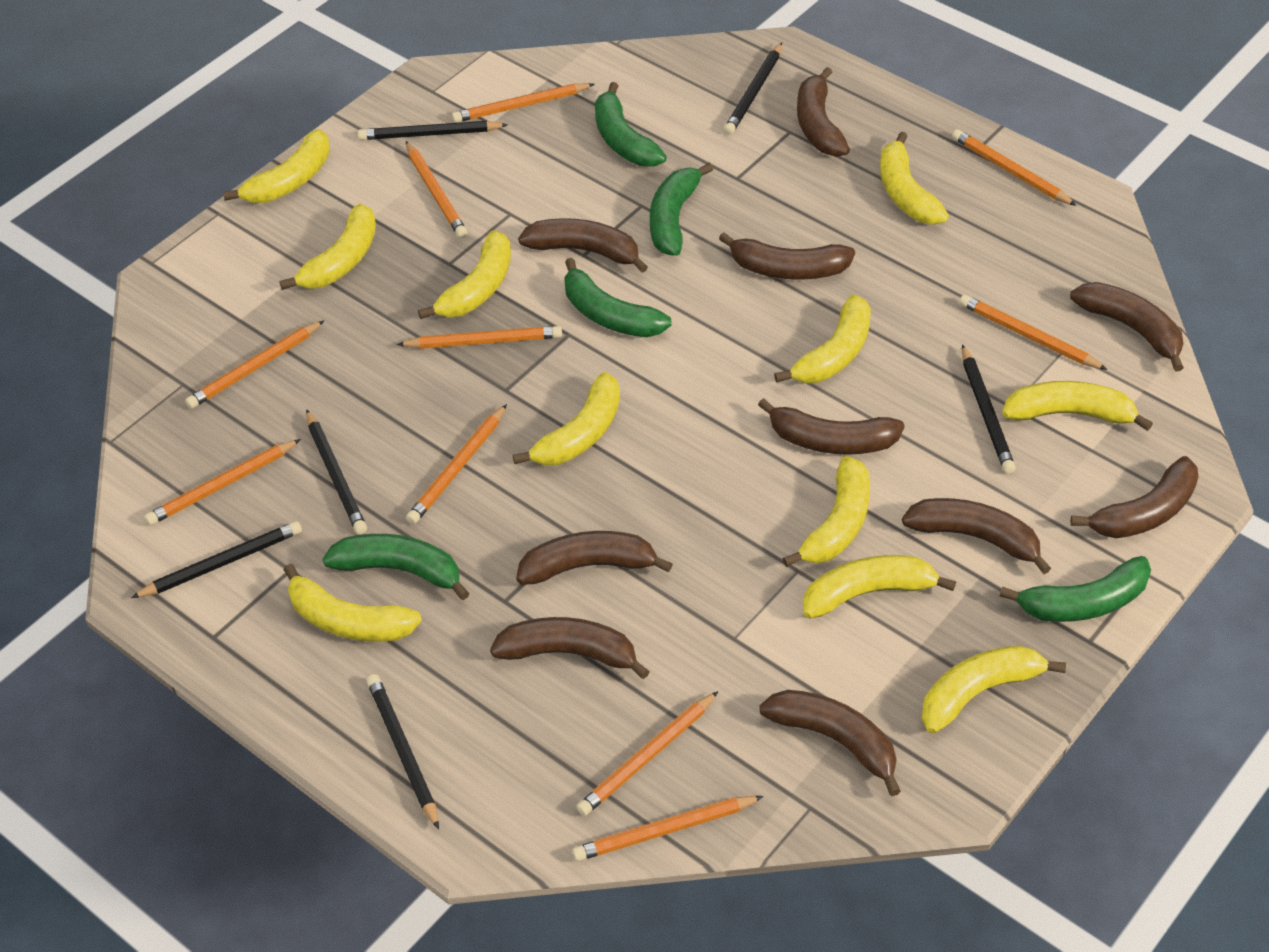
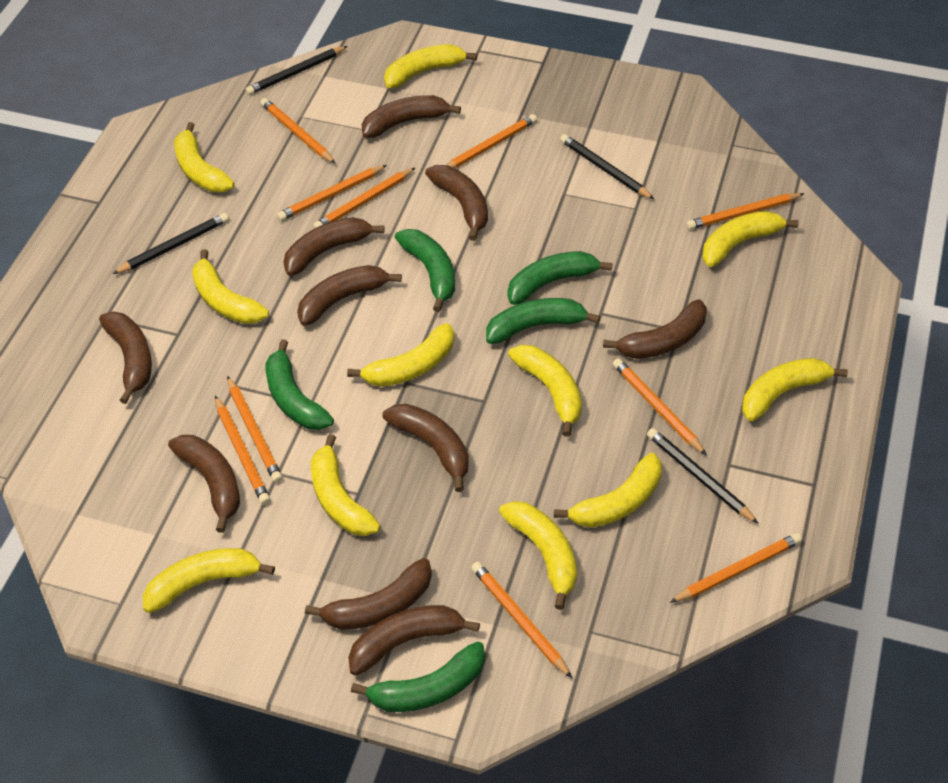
black pencil: [131,521,302,598] [306,409,367,534] [358,121,508,140] [367,674,439,830] [724,42,782,135] [962,344,1016,474] = 6 -> [113,213,229,274] [245,46,348,95] [560,134,655,200] [647,428,759,524] = 4

